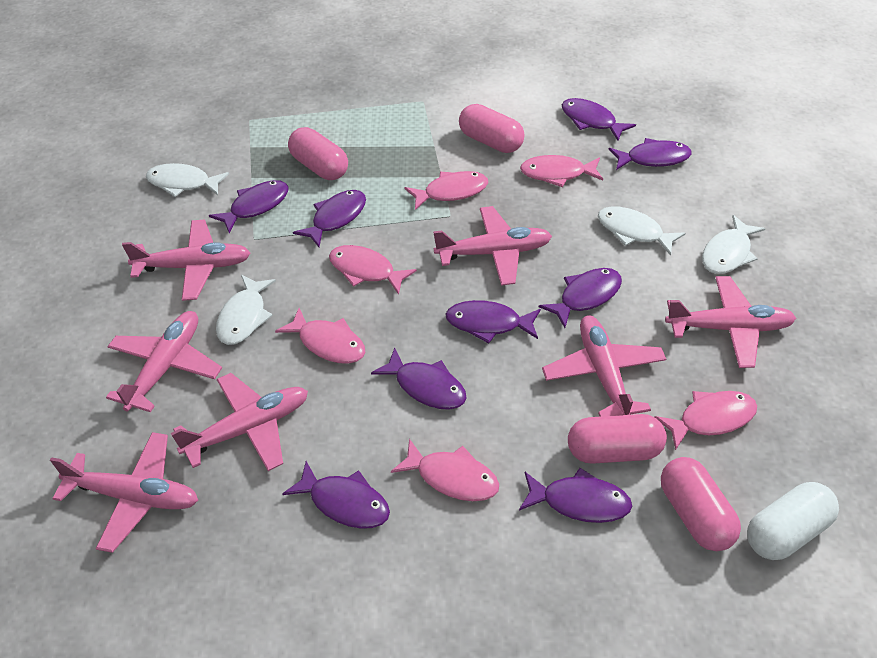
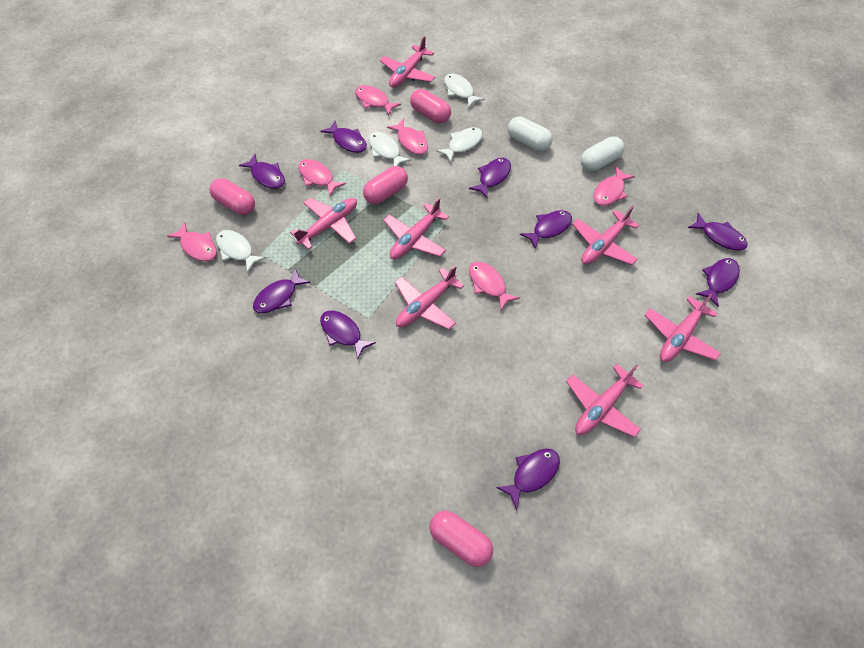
white capsule: [747,482,839,560] = 1 -> [508,116,553,151] [581,136,624,171] = 2

